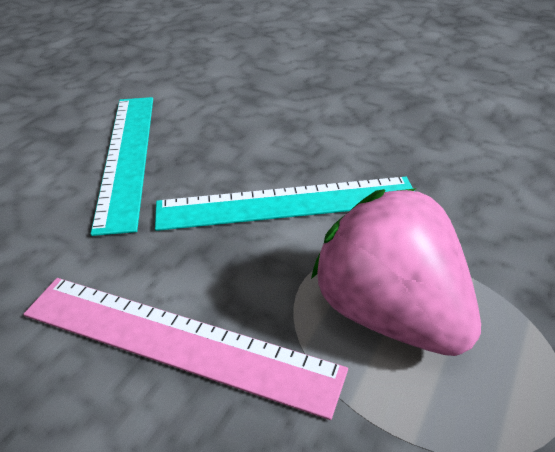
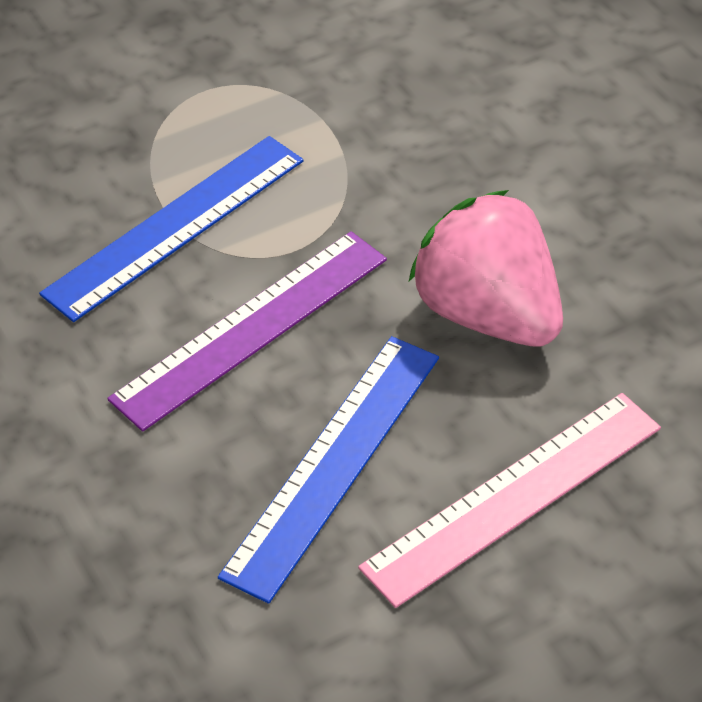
blue ruler: none = 0 -> [39,136,303,322] [218,336,439,604] = 2
purple ruler: none = 0 -> [107,231,387,432] = 1
turquoise ruler: [91,97,153,236] [155,177,413,231] = 2 -> none = 0

